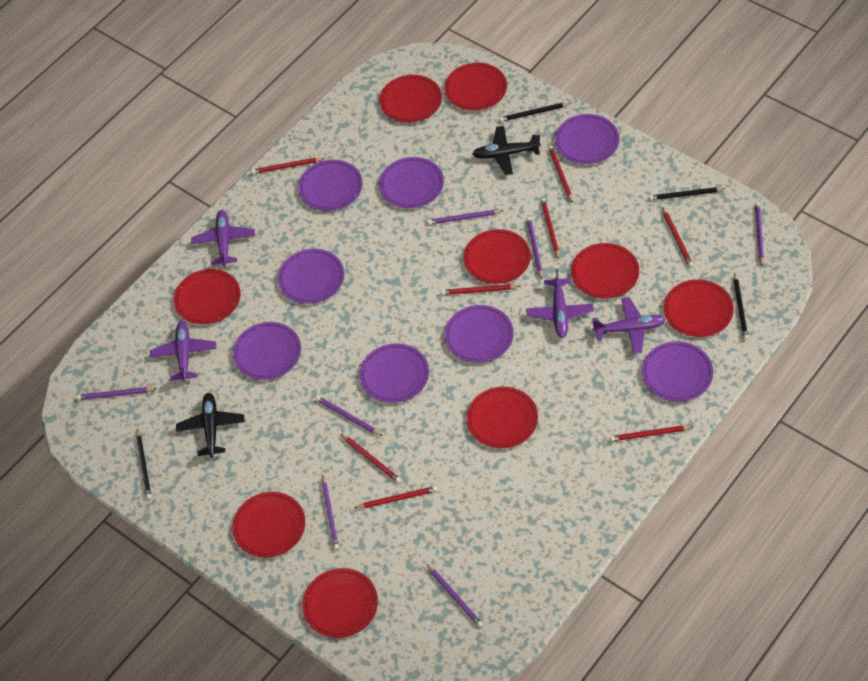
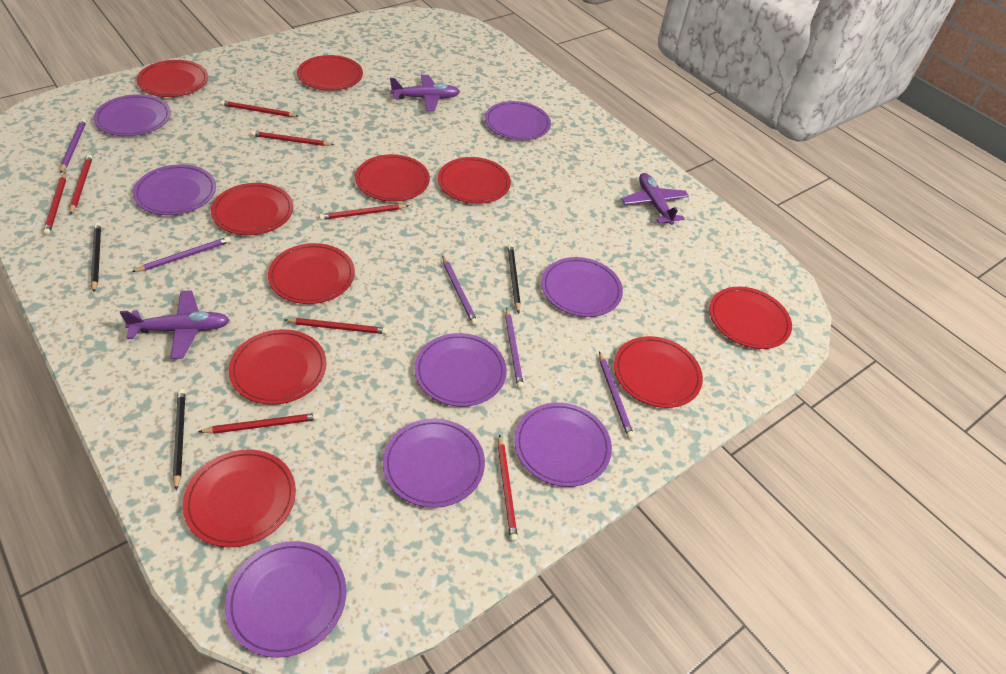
black pencil: [136,429,151,499] [499,103,571,122] [649,187,726,200] [734,273,748,340] = 4 -> [91,222,101,292] [173,389,185,491] [508,244,521,313] = 3
black plane: [176,393,245,458] [473,126,541,175] = 2 -> none = 0
purple pencil: [77,387,157,400] [316,396,383,436] [322,476,339,550] [427,564,483,627] [428,210,503,224] [526,217,543,279] [755,203,764,266] = 7 -> [60,119,86,173] [132,237,231,272] [442,256,478,325] [505,308,524,389] [599,351,634,439] = 5
purple plane: [150,321,216,382] [191,210,255,267] [526,269,594,338] [592,297,666,354] = 4 -> [120,290,230,359] [390,75,460,111] [621,173,689,225] = 3
red plate: [174,269,240,324] [232,492,305,558] [302,568,378,638] [380,75,442,123] [445,63,507,110] [464,229,531,284] [467,387,538,448] [571,243,639,299] [664,279,734,337] = 9 -> [137,60,208,97] [183,449,296,547] [211,183,293,235] [229,329,327,405] [268,243,355,304] [297,55,363,91] [355,154,430,202] [438,157,511,204] [614,336,703,408] [709,287,792,349] = 10

